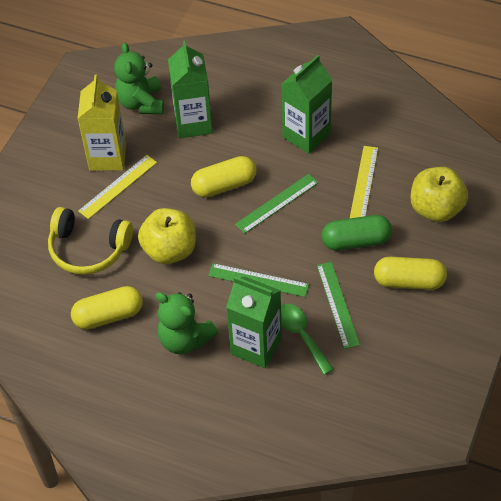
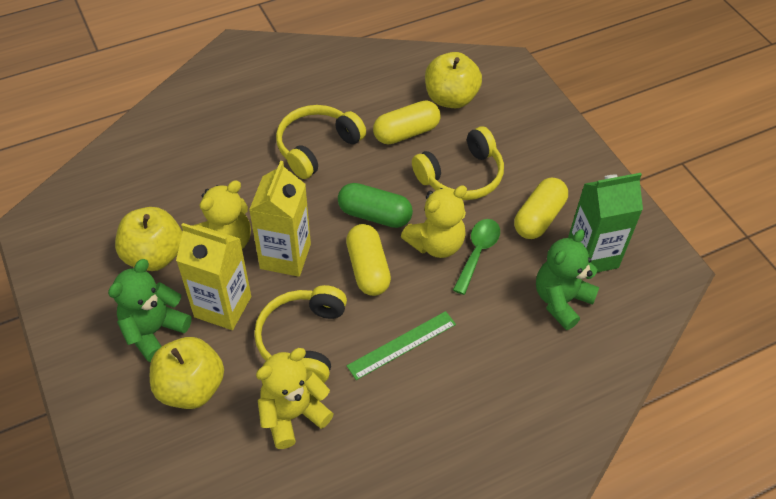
green carton: [168,41,213,138] [226,276,282,368] [282,55,332,154] = 3 -> [568,173,643,272] = 1
green ruler: [208,263,309,297] [235,174,318,234] [317,262,360,349] = 3 -> [347,311,456,380] = 1
yellow apple: [138,208,196,264] [411,167,468,222] = 2 -> [115,207,182,271] [150,337,224,409] [425,52,482,108] = 3
yellow carton: [77,75,126,171] = 1 -> [176,223,251,330] [249,161,311,277] = 2
yellow headphones: [48,207,133,275] = 1 -> [254,285,347,383] [276,105,366,179] [412,126,504,200] = 3
yellow ruler: [78,155,157,219] [350,146,378,218] = 2 -> none = 0
yellow teddy bear: none = 0 -> [192,180,251,249] [256,348,334,449] [401,185,467,258] = 3

